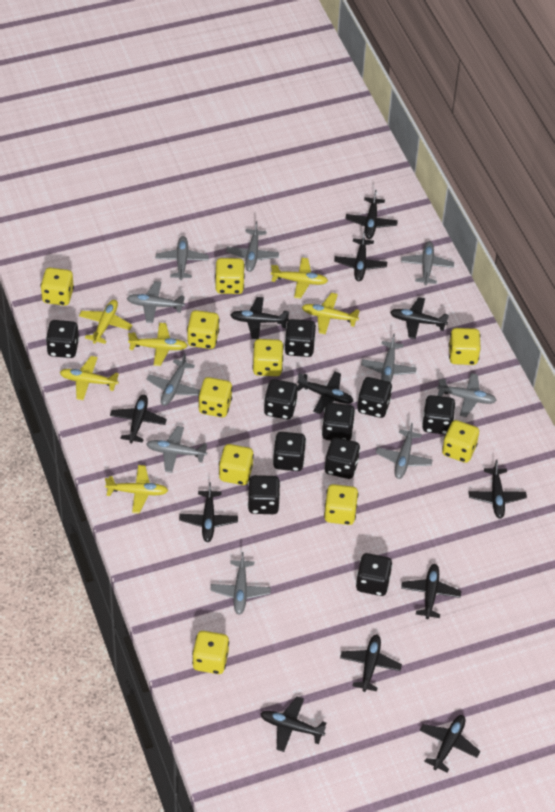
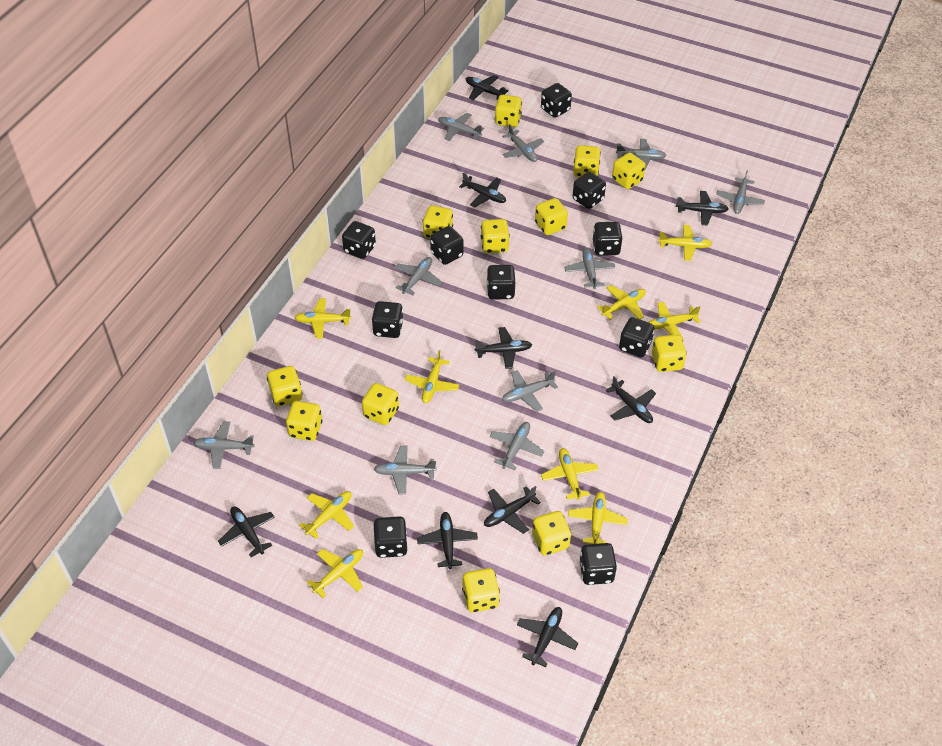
black plane: [110,394,167,443] [179,482,238,543] [231,297,289,339] [260,696,326,752] [297,371,354,414] [334,231,387,281] [340,634,402,692] [345,190,398,239] [390,297,449,339] [401,564,461,619] [420,715,480,773] [469,460,527,519] = 12 -> [218,506,275,557] [417,512,478,569] [459,173,506,207] [466,75,509,100] [475,327,532,369] [484,486,541,534] [517,607,578,667] [605,376,656,423] [676,191,729,225] = 9
yellow dice: [40,268,74,306] [187,310,220,349] [192,631,229,674] [198,377,232,417] [215,258,245,294] [219,444,254,485] [252,339,284,376] [324,484,358,525] [442,420,479,463] [449,328,481,365] = 10 -> [267,366,303,406] [286,401,322,441] [362,383,399,425] [423,205,453,239] [462,568,500,613] [481,219,510,253] [495,95,522,127] [532,511,571,555] [535,198,568,235] [573,145,601,177] [612,153,646,189] [652,334,687,372] = 12
yellow plane: [60,356,119,400] [79,300,132,344] [105,465,168,513] [128,323,188,366] [271,258,328,299] [302,293,360,334] = 6 -> [294,298,351,339] [299,491,354,539] [307,549,363,598] [405,350,459,404] [541,448,599,500] [568,492,628,544] [597,285,646,320] [648,302,701,340] [658,225,712,261] = 9

